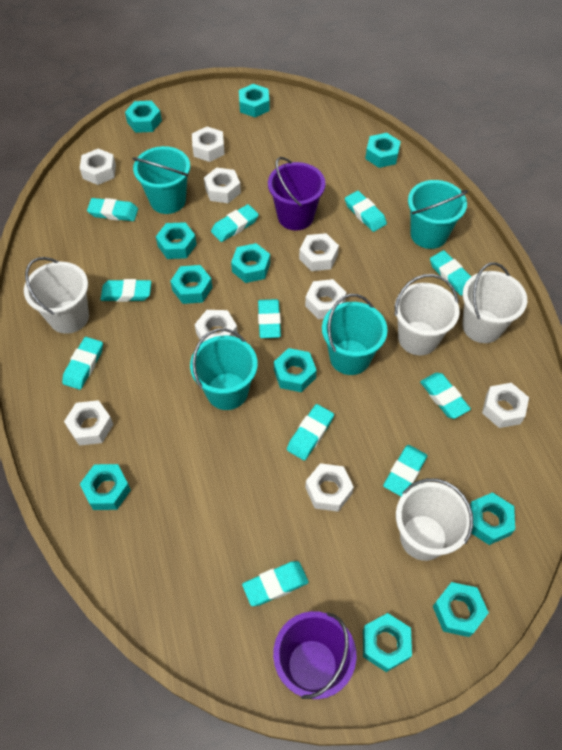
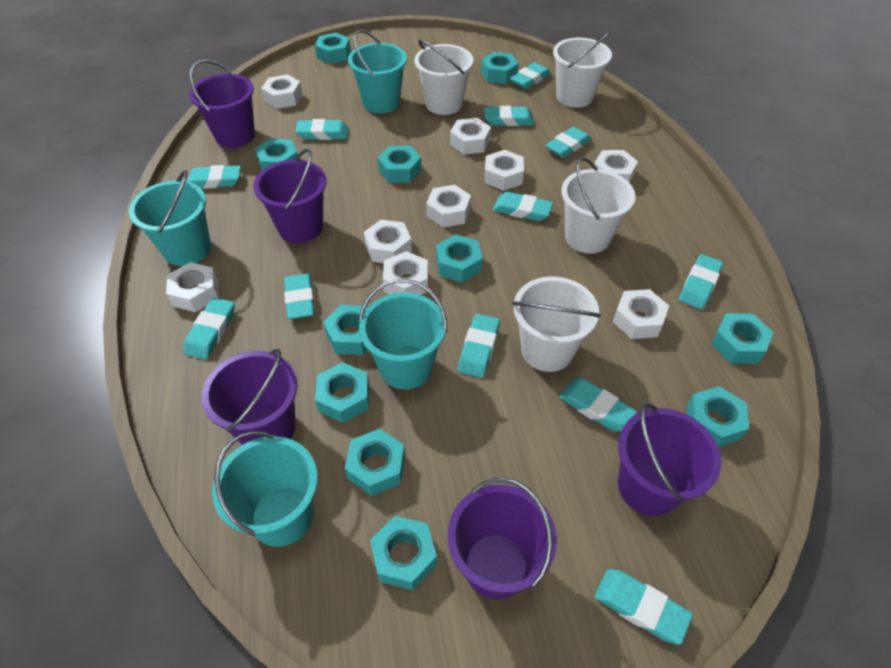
purple bucket: [268,157,325,230] [273,611,356,699] = 2 -> [189,59,255,148] [202,349,297,445] [253,149,326,243] [447,477,557,599] [618,403,721,516] = 5
turquoise eraser: [62,337,103,390] [87,198,138,221] [101,279,151,302] [211,204,259,242] [242,561,309,606] [258,299,281,338] [287,404,334,461] [345,191,387,232] [383,445,428,496] [420,373,471,419] [430,250,471,296] = 11 -> [183,298,235,359] [187,165,241,189] [284,273,315,319] [295,119,349,140] [458,314,500,378] [484,106,534,126] [493,192,553,221] [510,62,551,89] [545,127,591,158] [559,378,637,431] [594,569,693,645] [679,254,723,309] = 12

